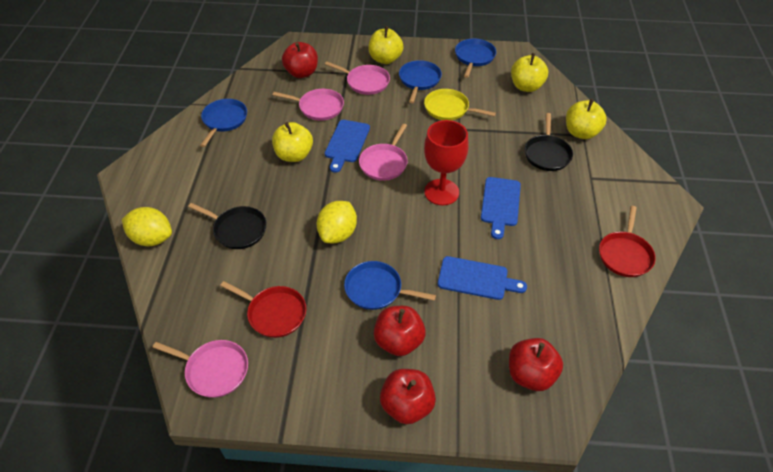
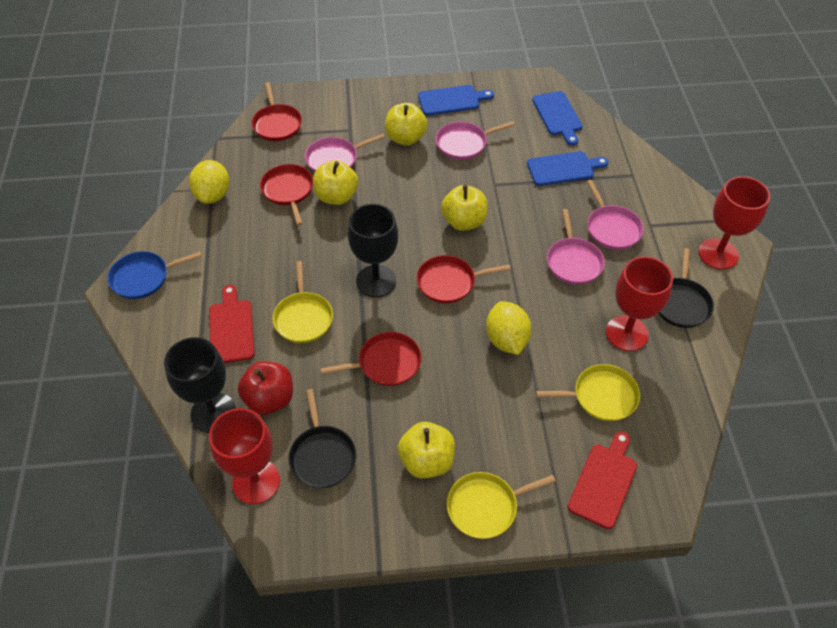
black goblet: none = 0 -> [164,337,236,433] [348,204,398,297] = 2
blue pan: [200,99,247,147] [344,261,436,310] [399,60,442,103] [455,39,496,78] = 4 -> [108,251,202,299] = 1
red apple: [282,42,318,78] [374,306,426,356] [380,369,436,424] [509,338,563,391] = 4 -> [238,361,293,415] = 1
red cutting board: none = 0 -> [209,285,255,363] [567,431,637,529] = 2
red goblet: [424,120,469,205] = 1 -> [209,408,280,504] [606,256,673,351] [698,176,770,270] = 3
red pan: [220,281,306,338] [599,206,656,277] = 2 -> [252,82,302,141] [260,164,313,225] [320,332,421,386] [417,255,511,304] = 4
yellow pan: [424,89,496,120] = 1 -> [273,261,333,343] [447,472,556,539] [536,364,640,421] = 3

